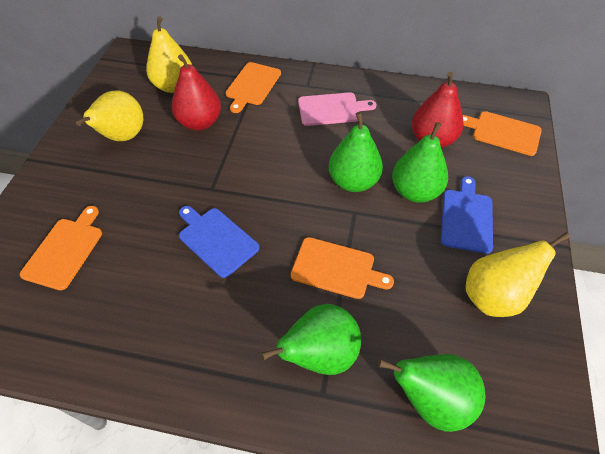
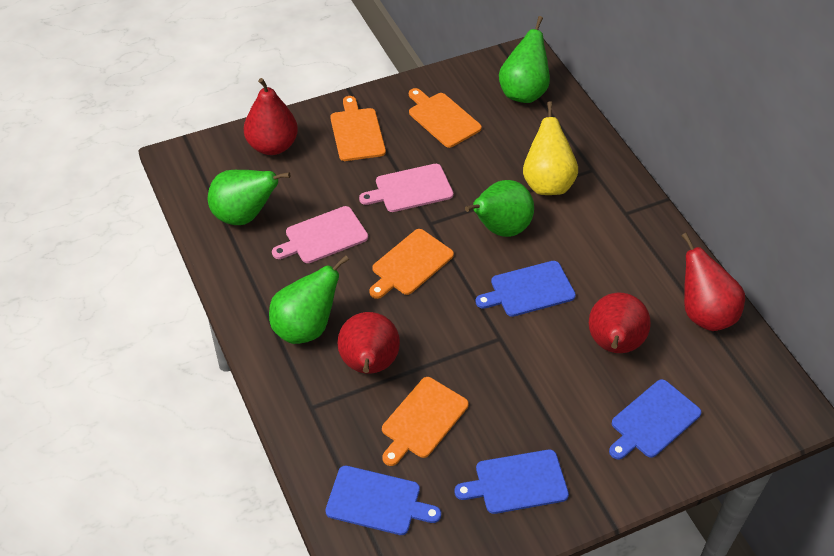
blue cutting board: [179,206,260,278] [441,176,493,254] = 2 -> [325,466,441,535] [455,450,569,514] [475,261,576,317] [609,379,701,460] = 4
pink cutting board: [298,92,376,126] = 1 -> [272,206,368,263] [359,164,454,212] = 2
red pear: [171,54,221,130] [412,72,464,148] = 2 -> [244,78,298,155] [338,312,400,374] [589,293,651,353] [681,233,745,331] = 4
yellow pear: [76,90,143,141] [146,16,192,93] [466,232,570,317] = 3 -> [523,101,578,195] = 1

